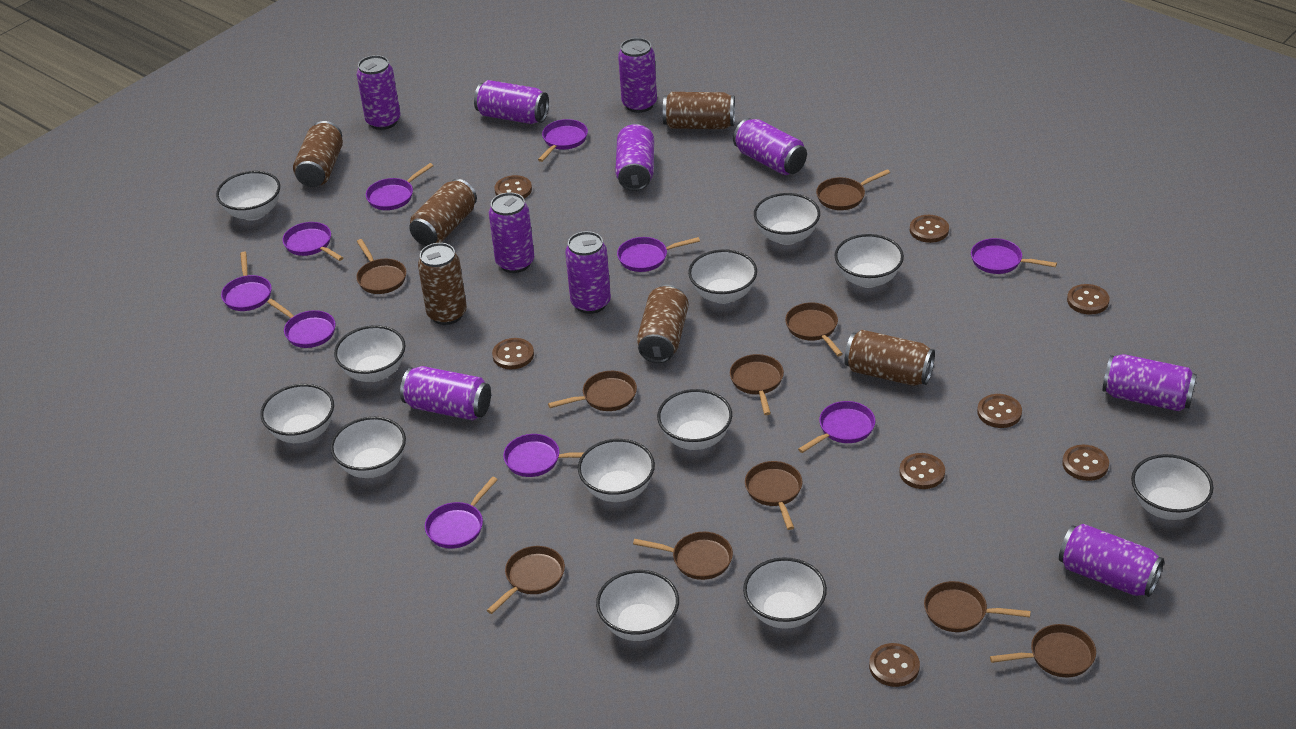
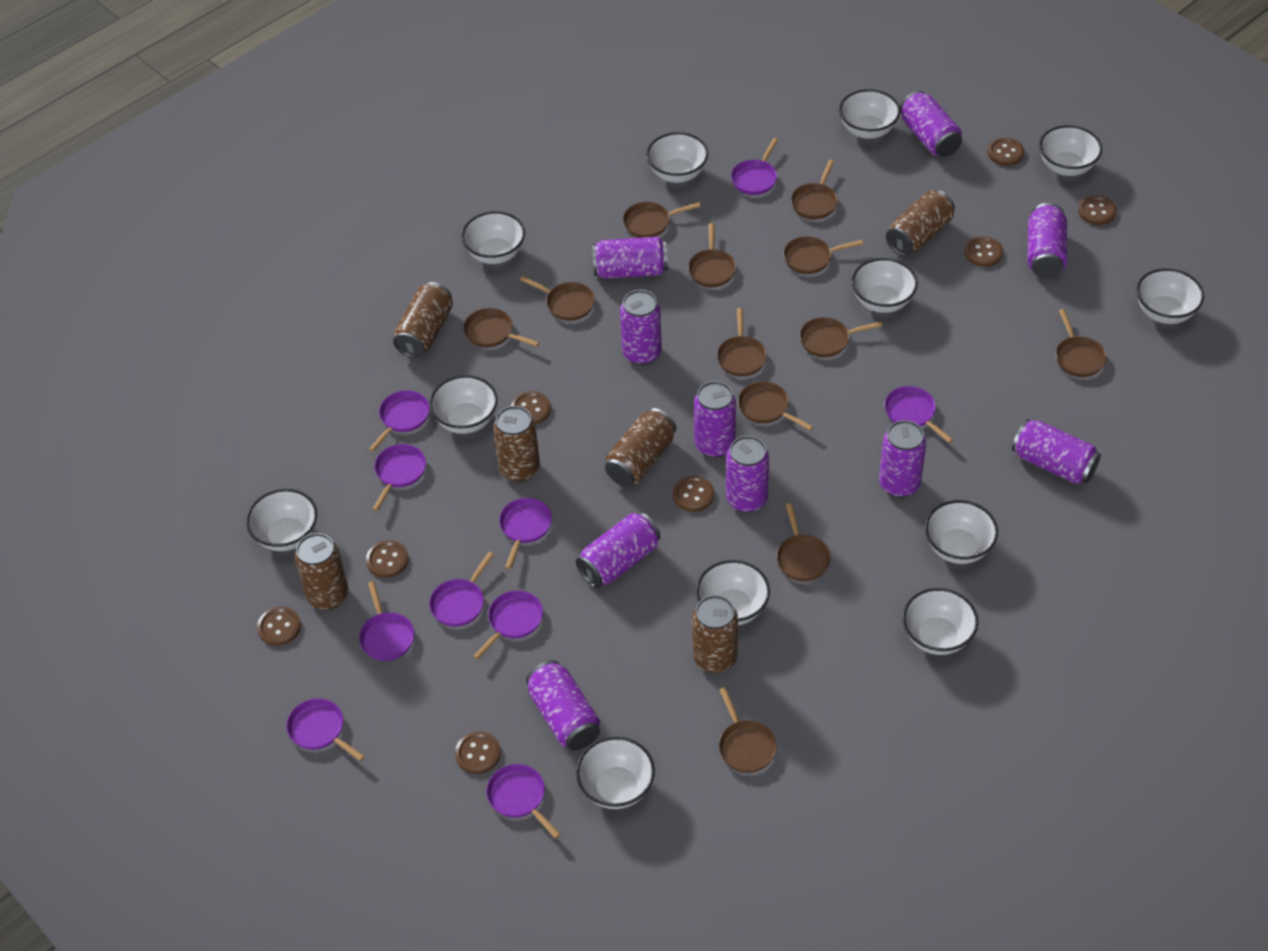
brown pan: [356,239,406,294] [487,546,565,614] [548,371,637,411] [633,532,733,580] [730,354,784,415] [745,461,802,530] [785,302,843,356] [816,169,890,210] [924,581,1031,632] [990,624,1096,677] = 10 -> [463,308,539,347] [520,276,595,321] [623,202,701,238] [688,223,736,287] [717,308,767,377] [719,687,777,773] [738,382,813,431] [776,503,831,581] [783,236,863,274] [791,160,838,219] [800,317,882,357] [1056,309,1107,377] = 12

